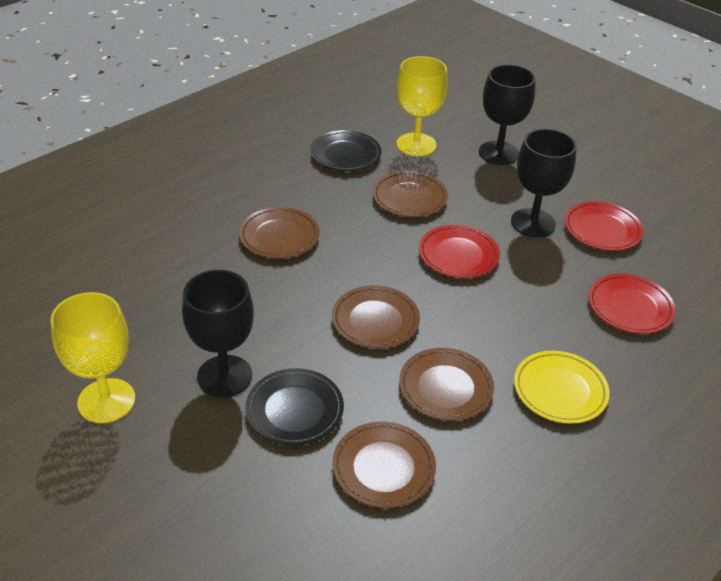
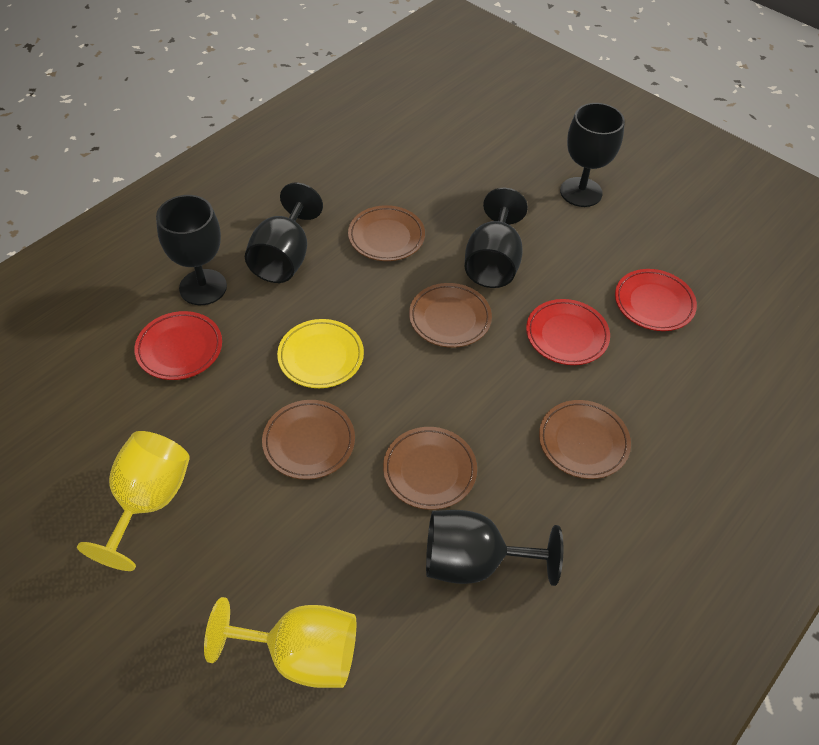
black goblet: [182,270,254,397] [479,64,536,165] [511,129,577,237] = 3 -> [156,195,227,305] [245,183,323,283] [426,510,563,586] [464,188,528,288] [560,103,625,207] = 5
black plate: [245,368,344,446] [310,130,381,171] = 2 -> none = 0

